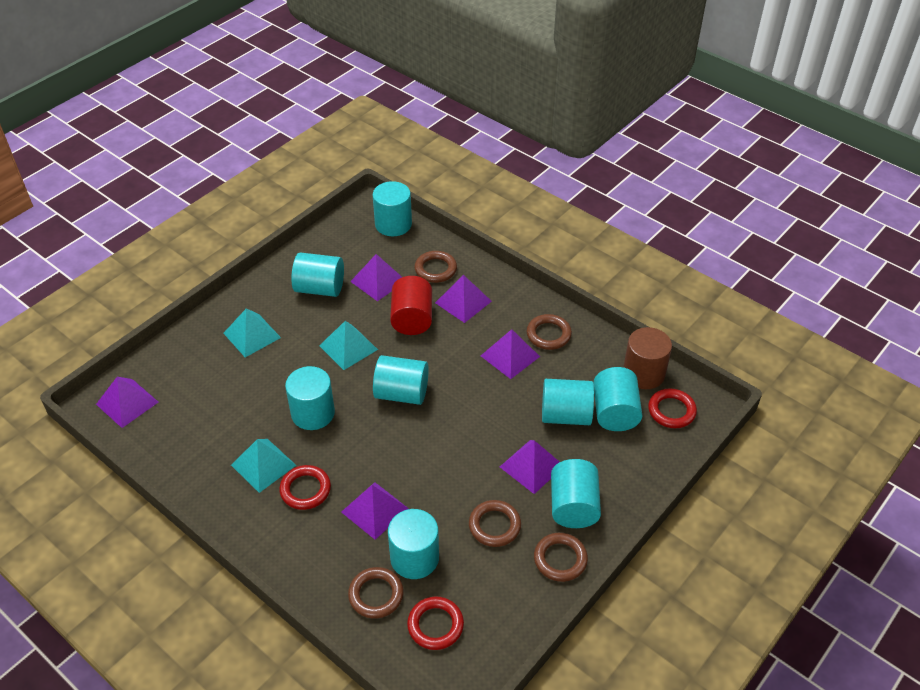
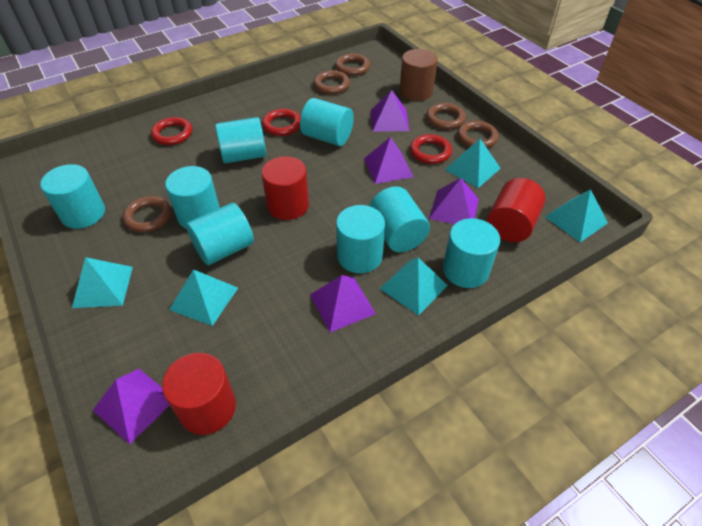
purple pyramid: [96,377,158,428] [341,482,409,540] [350,254,402,301] [435,275,492,323] [481,329,540,379] [500,440,560,494] = 6 -> [93,369,170,445] [310,275,376,332] [364,137,414,184] [371,90,409,132] [429,178,479,224] = 5
red cylinder: [390,276,432,335] = 1 -> [162,353,236,435] [261,156,309,220] [487,178,546,242] = 3
turquoise pyramid: [224,308,281,357] [231,439,296,493] [319,321,378,370] = 3 -> [72,257,133,308] [169,269,238,326] [380,258,448,316] [445,139,501,188] [545,189,608,243] = 5

